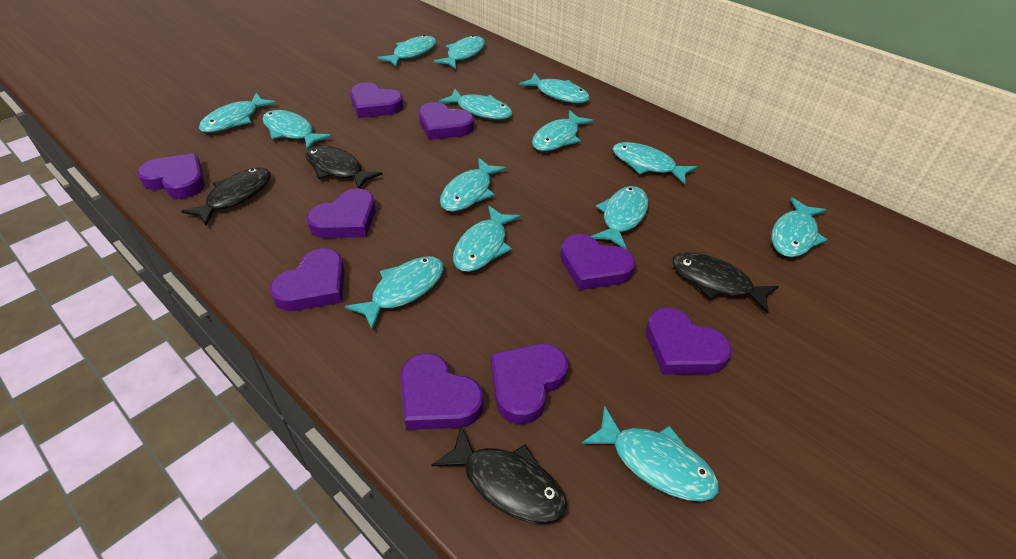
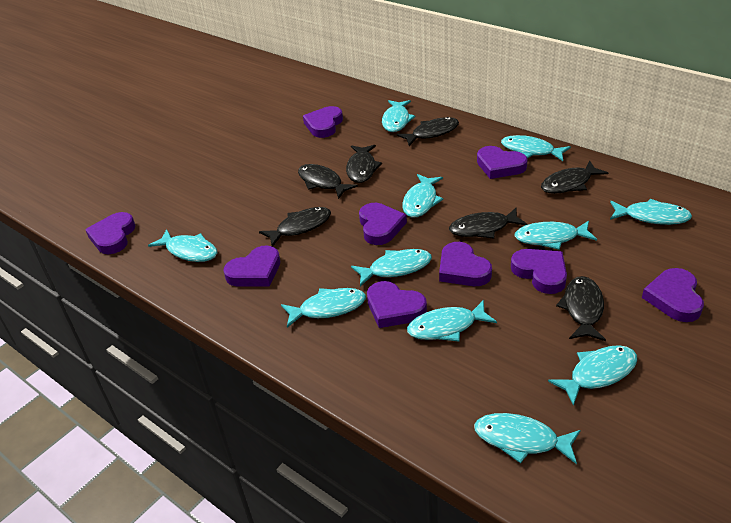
black fish: [181,167,270,226] [305,145,383,189] [431,426,567,524] [672,252,779,314] = 4 -> [259,207,331,247] [298,164,358,199] [346,145,382,183] [397,117,459,146] [449,208,528,239] [541,161,608,194] [556,276,606,341] = 7
turquoise fish: [199,93,276,133] [262,110,332,150] [345,257,444,330] [377,35,436,67] [434,35,485,69] [439,89,513,120] [440,158,507,212] [453,206,521,272] [519,73,590,103] [532,110,594,151] [581,406,719,502] [591,186,648,249] [613,142,697,185] [771,197,827,257] = 14 -> [148,229,217,262] [281,288,366,328] [351,249,432,286] [382,100,415,132] [402,174,443,217] [407,300,497,342] [474,413,581,464] [501,135,571,161] [515,221,597,250] [548,345,637,406] [610,199,692,225] = 11

